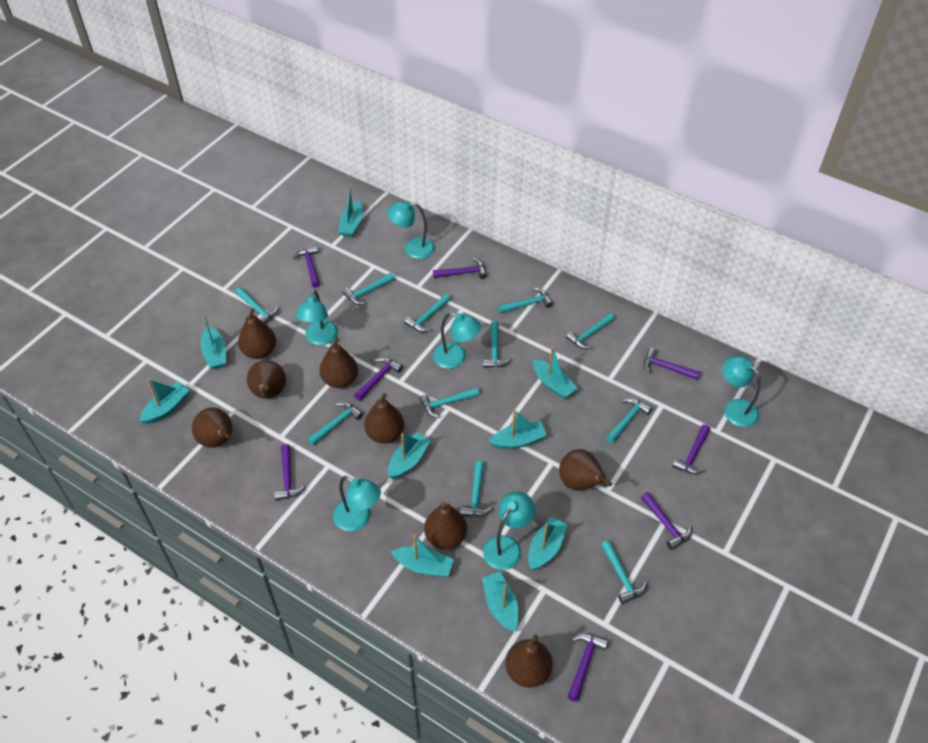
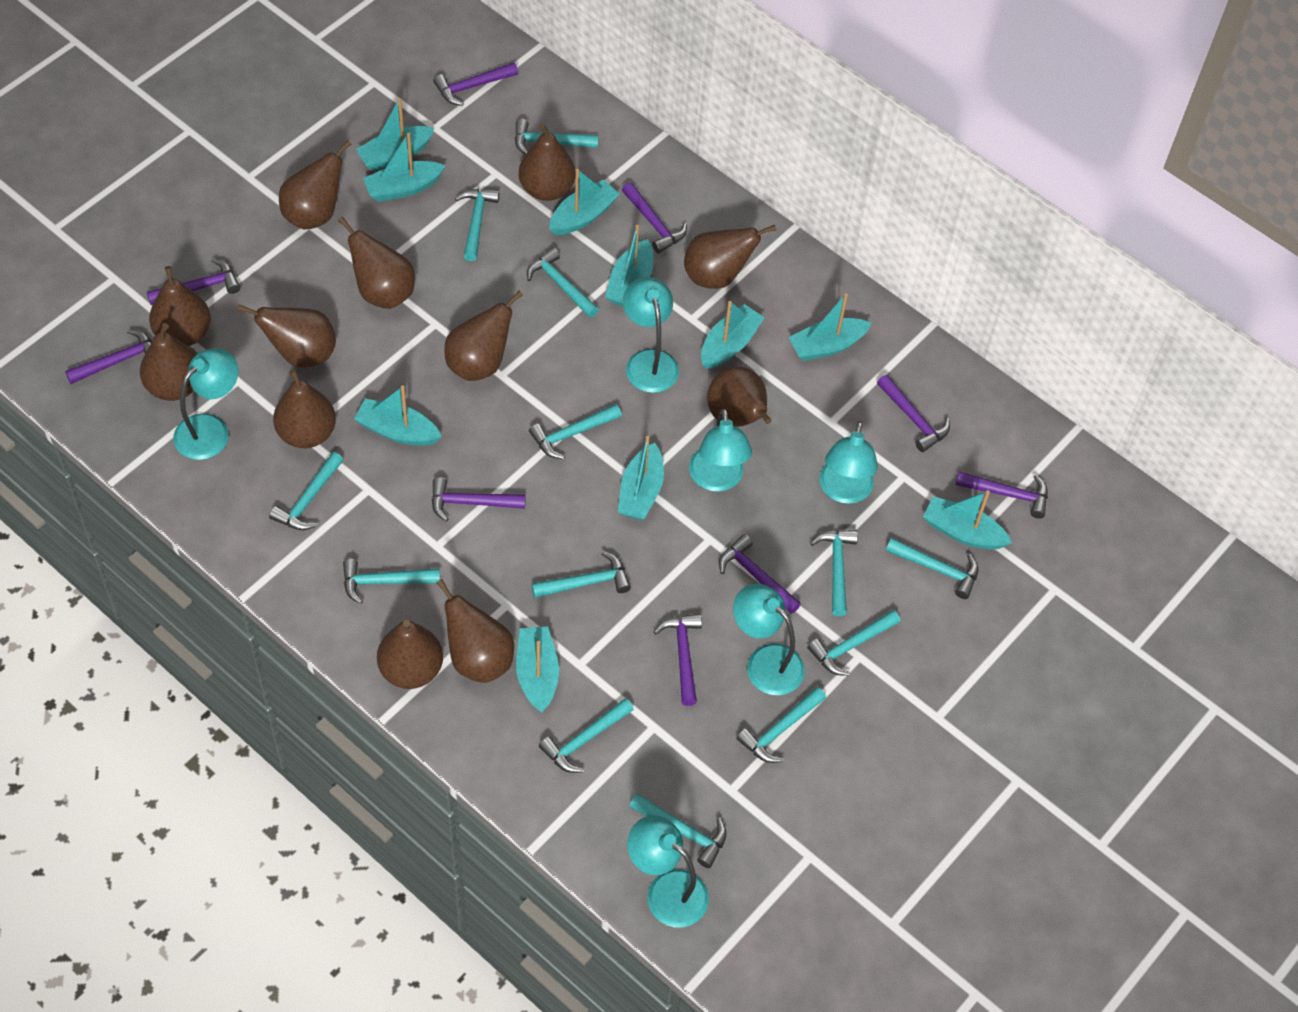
brown pear: [192,407,232,448] [238,309,276,359] [247,360,286,399] [320,338,358,388] [364,393,404,444] [424,502,467,549] [505,635,553,688] [559,449,612,491] = 8 -> [140,323,197,401] [149,266,211,346] [237,304,336,368] [273,369,336,448] [279,140,352,230] [338,217,415,309] [377,620,443,689] [436,579,514,683] [444,291,523,381] [519,124,575,201] [684,225,776,289] [707,366,772,427] = 12
purple hammer: [274,444,306,501] [293,246,320,288] [354,357,403,401] [433,258,487,279] [568,634,608,702] [641,492,692,550] [644,348,701,380] [673,424,710,474] = 8 -> [65,329,152,384] [147,258,240,305] [432,477,526,522] [433,62,518,106] [622,182,687,253] [654,614,702,706] [719,534,801,614] [877,375,950,452] [956,471,1048,519] = 9
turquoise boat: [140,379,189,424] [201,315,226,369] [338,186,363,238] [388,432,431,479] [391,535,454,577] [482,572,518,632] [489,410,547,449] [528,517,568,570] [533,347,578,399] = 9 -> [354,386,442,446] [356,98,434,171] [363,133,445,202] [516,626,559,713] [549,169,620,235] [605,225,653,307] [618,436,664,520] [701,301,765,369] [789,293,871,361] [923,490,1012,550] = 10
turquoise hammer: [235,287,278,324] [308,402,363,446] [342,273,395,305] [404,294,451,332] [420,387,479,418] [460,461,493,517] [483,322,511,368] [498,287,553,314] [566,313,615,349] [601,540,647,604] [606,398,652,443] = 11 -> [269,452,344,530] [343,559,440,604] [455,189,499,261] [515,119,599,155] [527,247,599,318] [529,404,622,459] [531,551,631,598] [539,698,634,773] [629,794,727,868] [736,687,826,763] [807,610,900,676] [810,530,858,616] [886,538,978,599] = 13

